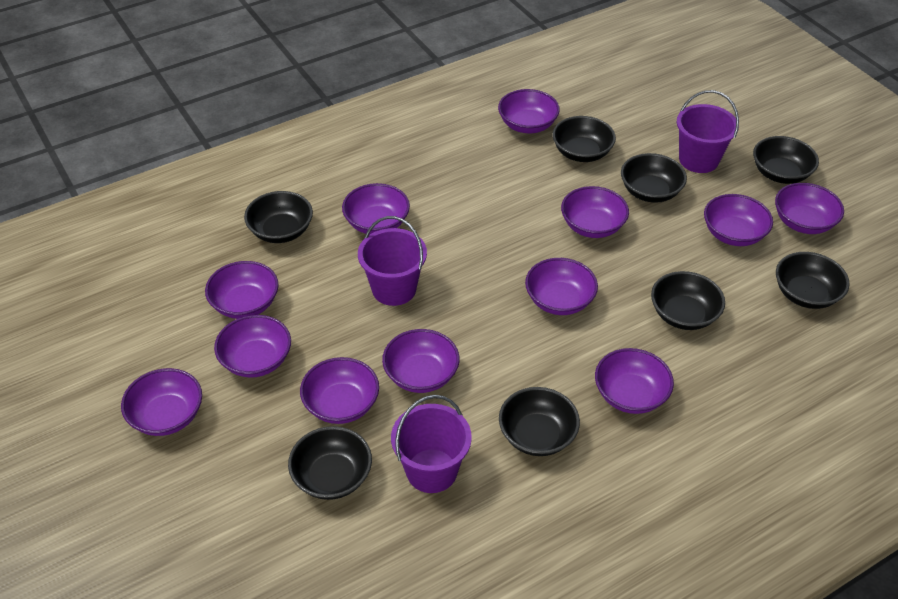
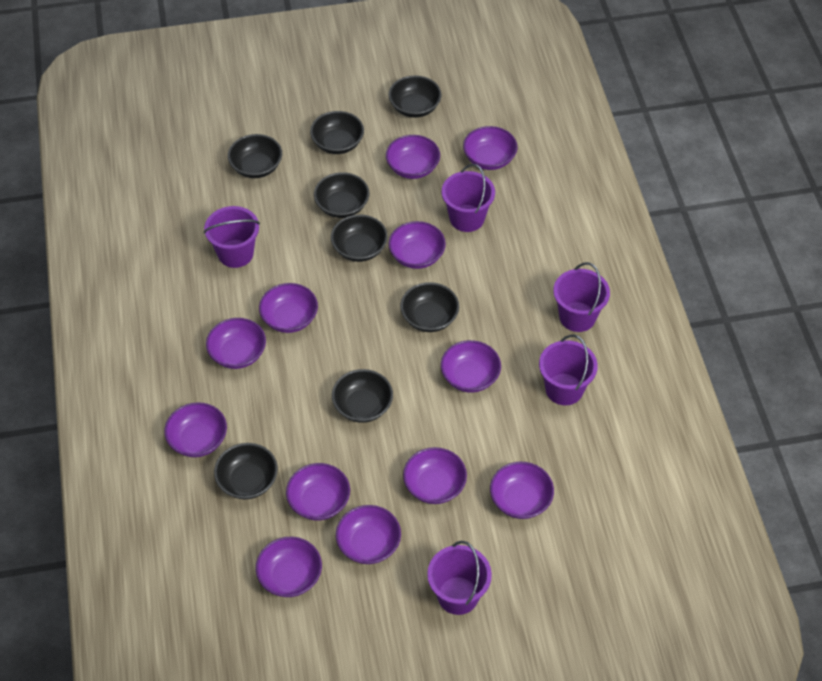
purple bucket: [358,216,427,306] [391,395,472,493] [676,90,739,173] = 3 -> [204,206,260,268] [427,541,492,615] [442,164,495,232] [539,335,598,405] [553,262,610,332] = 5

